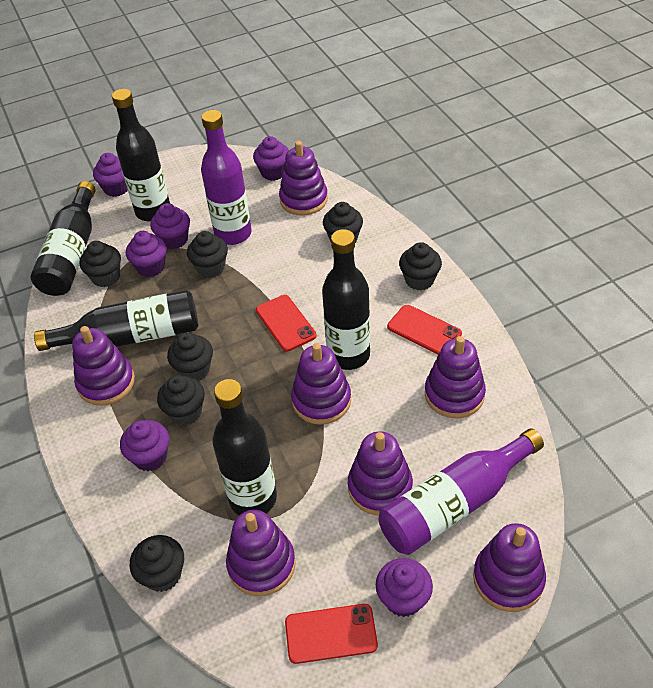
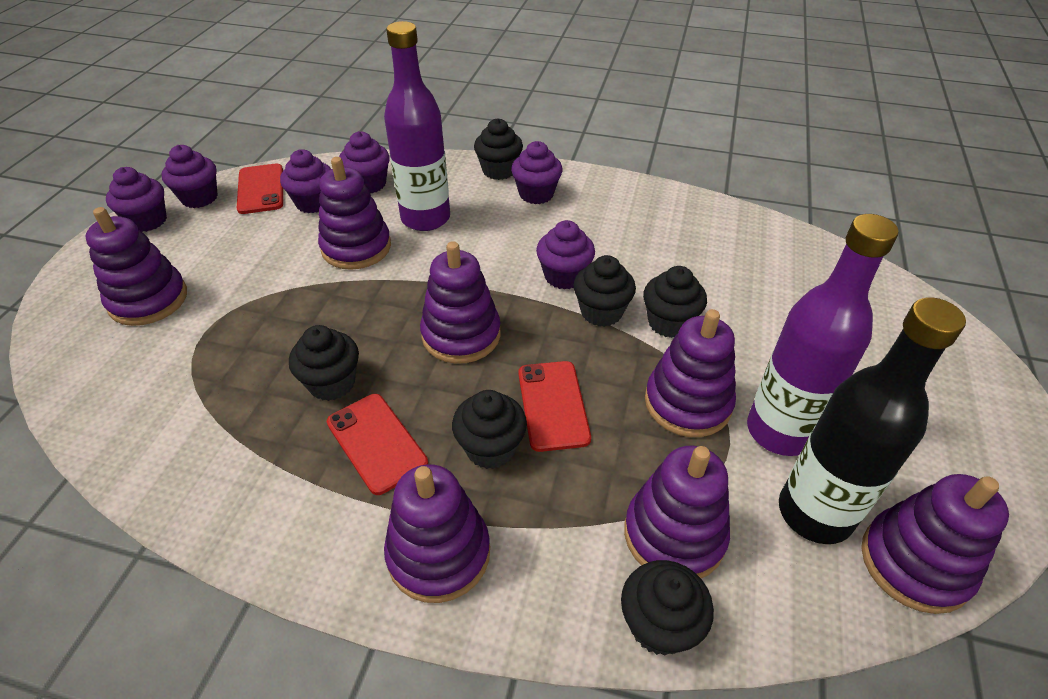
black bottle: [30,181,96,296] [34,290,199,351] [112,89,170,222] [212,379,277,515] [322,229,370,370] = 5 -> [779,297,966,544] = 1
black cupcake: [80,241,121,287] [129,535,184,592] [157,375,205,425] [167,333,213,381] [187,231,228,278] [323,202,363,243] [399,242,442,290] = 7 -> [289,325,359,401] [452,390,527,469] [474,118,523,180] [573,255,636,327] [621,560,714,656] [643,266,707,338] = 6

